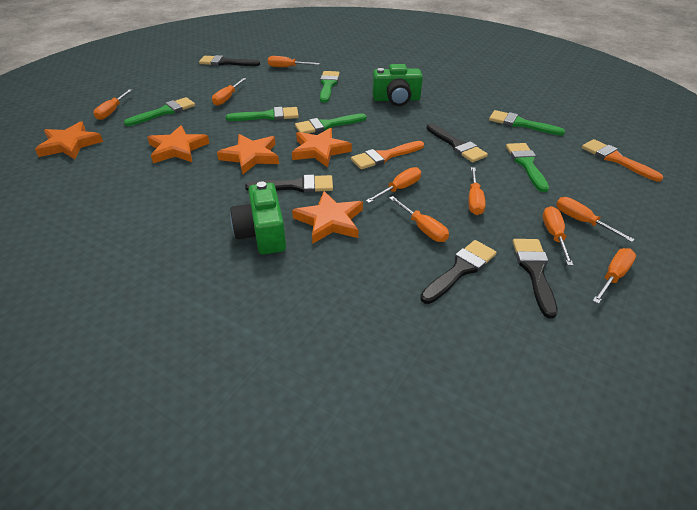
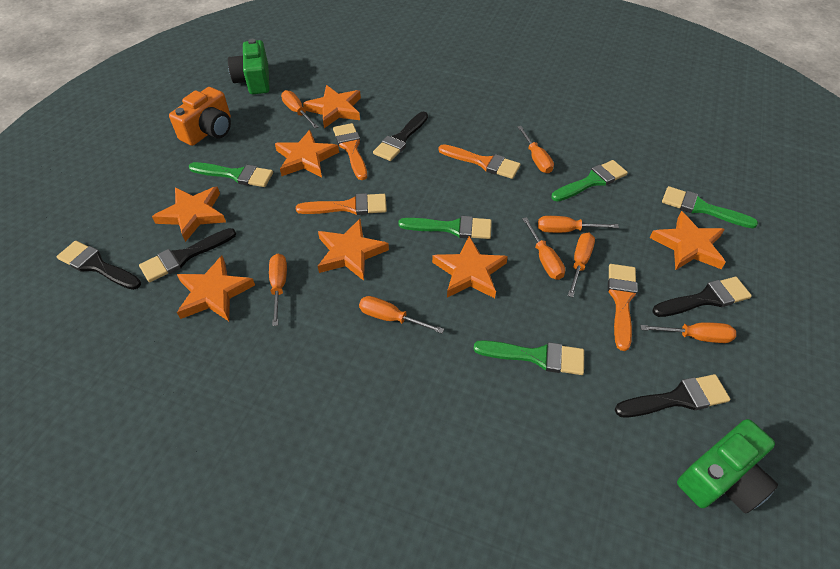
green brush: [124,97,195,126] [226,107,299,121] [295,113,367,134] [320,71,340,103] [489,110,565,136] [506,143,549,192] = 6 -> [189,162,273,187] [398,216,492,239] [473,340,584,375] [551,160,628,202] [662,186,758,228] = 5
orange brush: [351,141,424,169] [582,139,663,181] = 2 -> [296,193,387,215] [333,123,367,180] [438,144,521,179] [608,264,638,351] = 4
orange camera: none = 0 -> [169,87,231,146] = 1
orange screwdriver: [93,89,132,120] [212,78,246,106] [268,56,320,67] [366,167,421,203] [389,196,449,242] [469,167,486,215] [543,206,573,266] [556,197,635,242] [593,248,636,304] = 9 -> [269,254,287,326] [281,90,319,128] [359,296,444,334] [517,126,554,173] [522,217,565,280] [538,216,619,233] [568,233,595,297] [640,322,736,343] = 8
orange star: [35,121,103,159] [147,125,209,163] [217,134,279,174] [292,128,352,168] [292,191,363,244] = 5 -> [152,187,226,242] [177,256,255,321] [275,130,339,177] [303,85,361,128] [318,219,389,281] [432,236,508,298] [650,211,726,270] = 7

